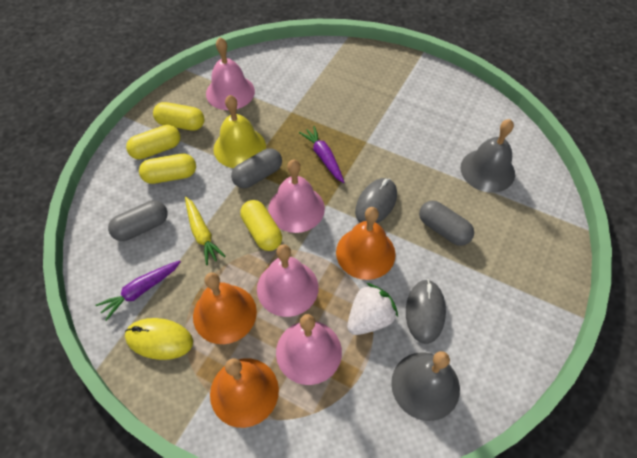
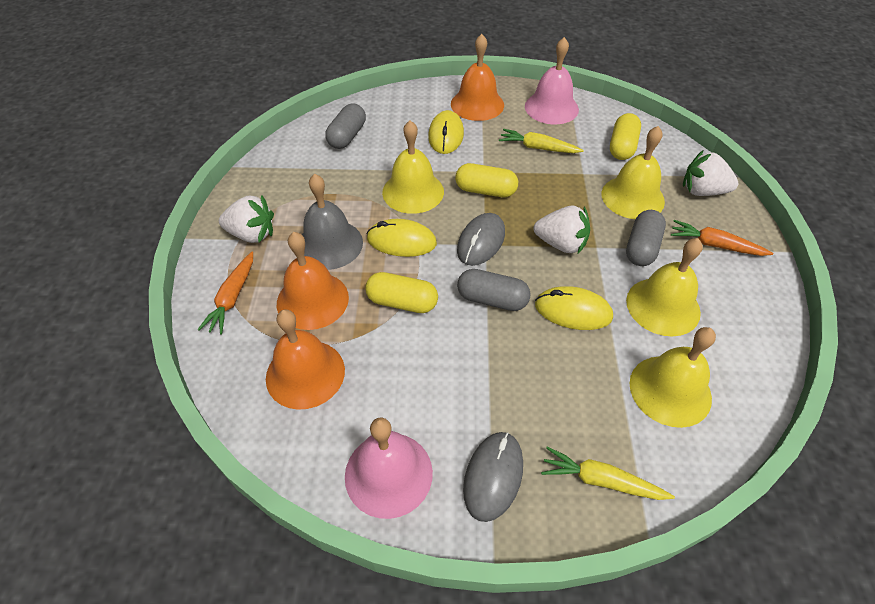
grey bell: [391,351,460,421] [461,119,515,193] = 2 -> [301,174,363,270] = 1
orange carrot: none = 0 -> [197,252,253,334] [671,220,773,256] = 2
pink bell: [206,37,255,110] [257,244,319,317] [268,160,325,233] [276,314,342,385] = 4 -> [345,417,433,519] [525,37,579,124] = 2
purple carrot: [95,260,181,321] [299,126,344,183] = 2 -> none = 0
white strawberry: [347,283,398,335] = 1 -> [219,195,274,243] [534,206,590,255] [683,151,738,196] = 3
yellow bell: [214,95,266,168] = 1 -> [382,120,444,214] [602,126,665,219] [626,238,702,336] [629,327,716,428] = 4
yellow capsule: [126,125,180,159] [139,154,196,184] [153,102,204,131] [240,200,282,251] = 4 -> [365,272,438,313] [455,163,518,197] [610,113,641,160] = 3
yellow carrot: [185,197,226,265] = 1 -> [499,129,584,153] [541,447,675,500] = 2
yellow mouse: [125,318,193,360] = 1 -> [367,219,437,257] [428,110,464,154] [535,286,613,330] = 3

